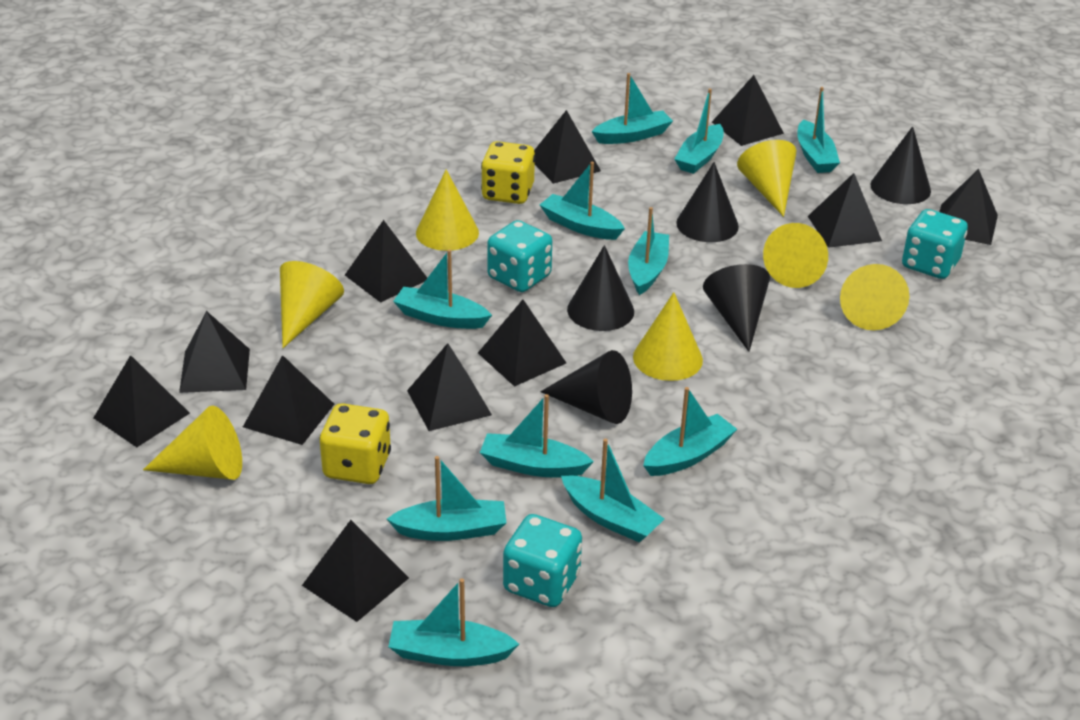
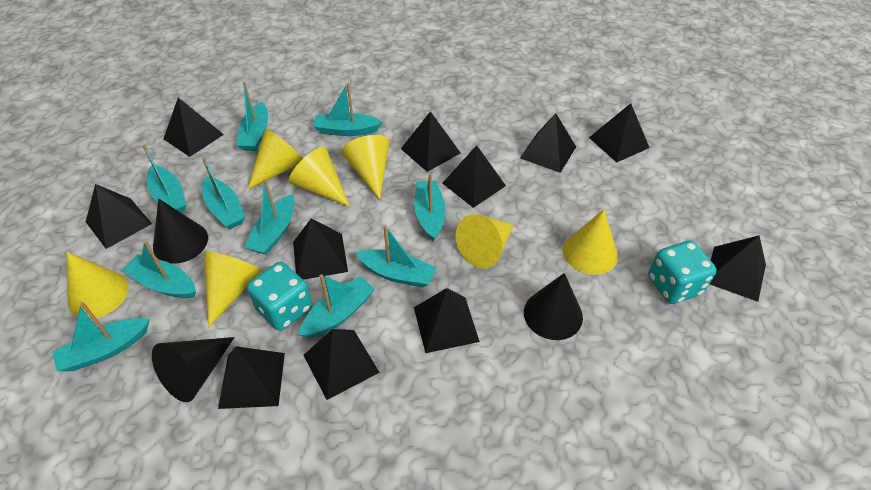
black cone: [540,350,632,424] [567,245,634,331] [676,162,739,242] [703,264,770,352] [870,126,931,204] = 5 -> [152,337,235,402] [153,199,208,264] [524,273,583,340] = 3
turquoise boat: [387,456,506,541] [388,578,519,666] [393,249,492,329] [480,394,594,477] [540,162,625,240] [561,439,664,543] [591,73,673,144] [628,207,669,295] [643,387,737,476] [674,89,724,174] [797,87,840,173] = 11 -> [52,302,150,371] [122,241,196,298] [143,144,187,212] [202,157,245,229] [236,81,268,151] [244,179,294,255] [298,274,375,338] [313,83,382,136] [355,225,437,288] [414,173,445,241] = 10
turquoise dice: [487,220,552,292] [503,514,582,607] [902,209,968,279] = 3 -> [247,262,312,331] [648,240,717,304] = 2
yellow dice: [319,403,391,484] [481,141,535,204] = 2 -> none = 0

